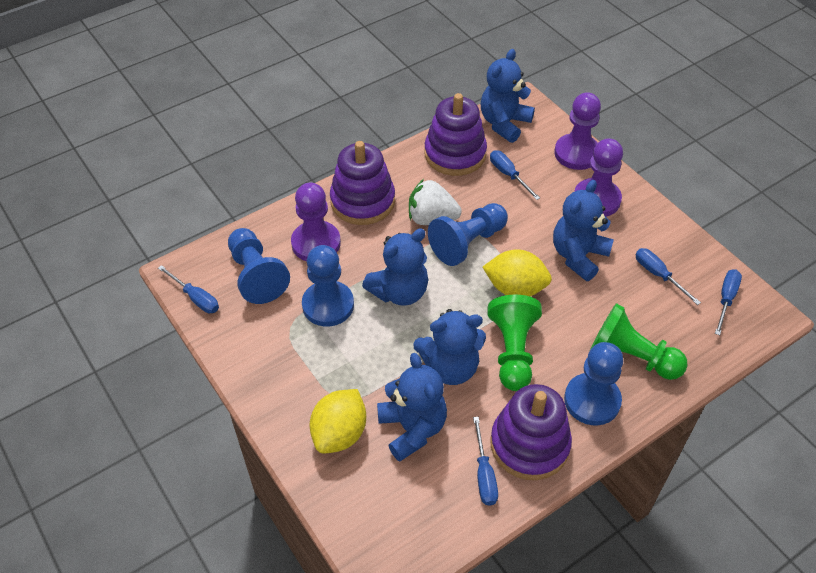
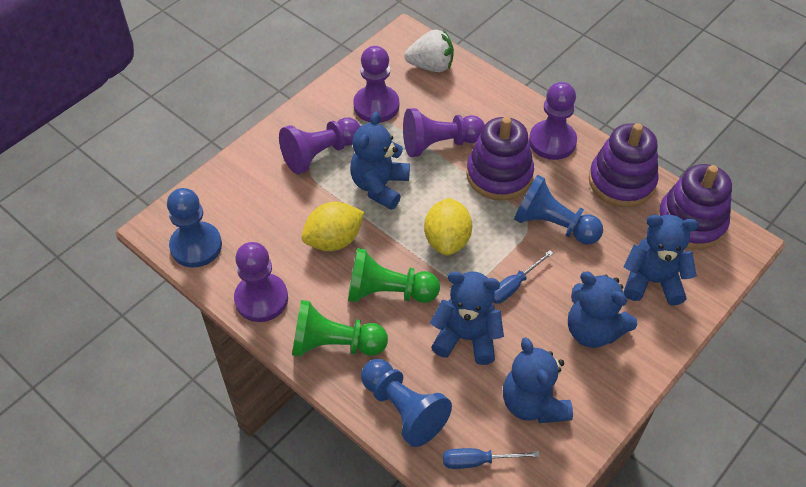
blue pawn: [228,228,290,304] [302,245,354,327] [428,203,508,266] [564,342,623,425] = 4 -> [167,188,222,268] [361,359,452,447] [514,175,603,245] = 3
blue screwdriver: [158,265,219,313] [473,417,498,506] [490,150,540,200] [636,248,701,305] [715,269,742,335] = 5 -> [443,448,540,469] [493,250,553,304] = 2
purple pawn: [291,182,341,261] [554,92,601,170] [574,138,623,217] = 3 -> [234,242,288,322] [279,118,360,175] [353,46,399,123] [403,108,485,157] [529,82,577,160] = 5

